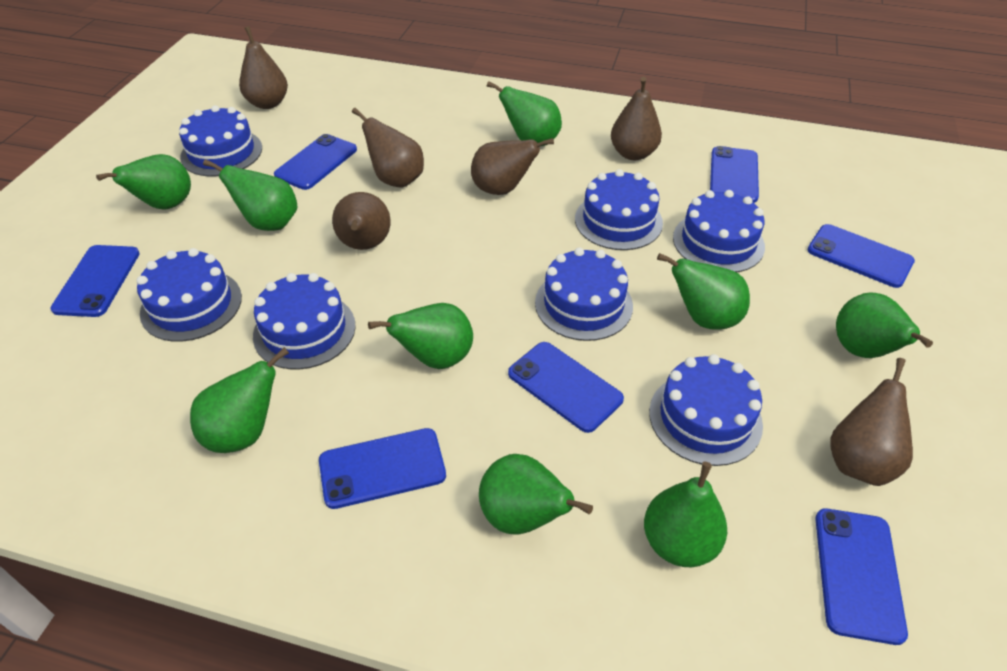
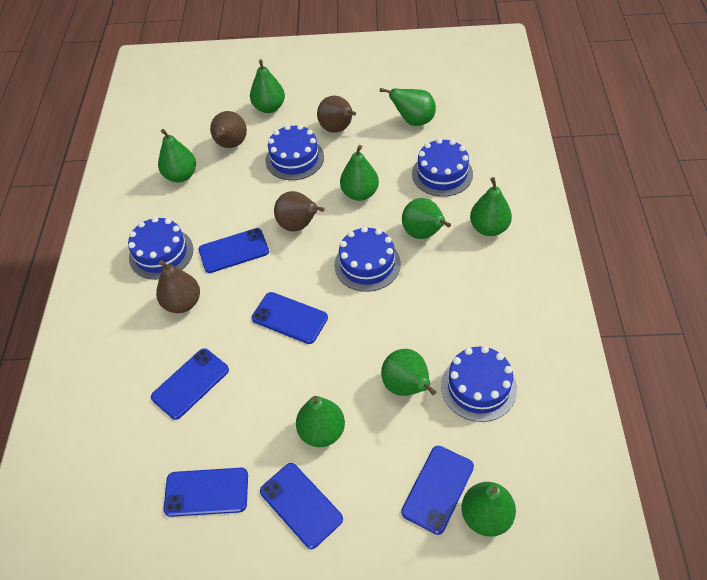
blue cake: [137,248,242,342] [179,105,262,176] [253,273,356,369] [535,247,633,341] [575,169,663,250] [649,354,763,466] [673,190,765,273] = 7 -> [128,217,193,280] [265,125,324,180] [334,226,401,292] [412,138,473,197] [441,346,517,422] = 5
blue phone: [50,245,140,317] [274,134,357,190] [319,428,446,509] [508,342,624,433] [710,146,759,203] [808,224,915,288] [815,508,908,645] = 7 -> [151,348,229,420] [163,468,248,517] [199,228,269,273] [252,292,328,344] [260,463,343,549] [401,446,474,535] = 6
brown pear: [239,26,288,109] [332,192,391,250] [352,108,424,188] [471,138,554,195] [611,77,662,160] [830,358,913,486] = 6 -> [156,260,200,313] [210,111,247,148] [274,191,324,232] [317,96,356,133] = 4

